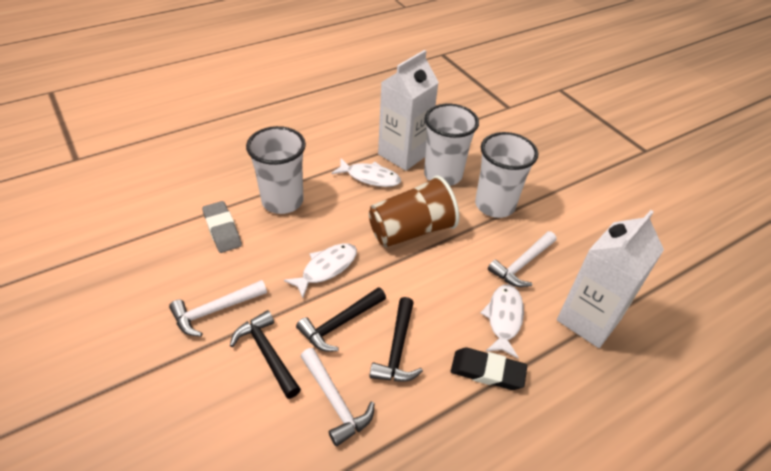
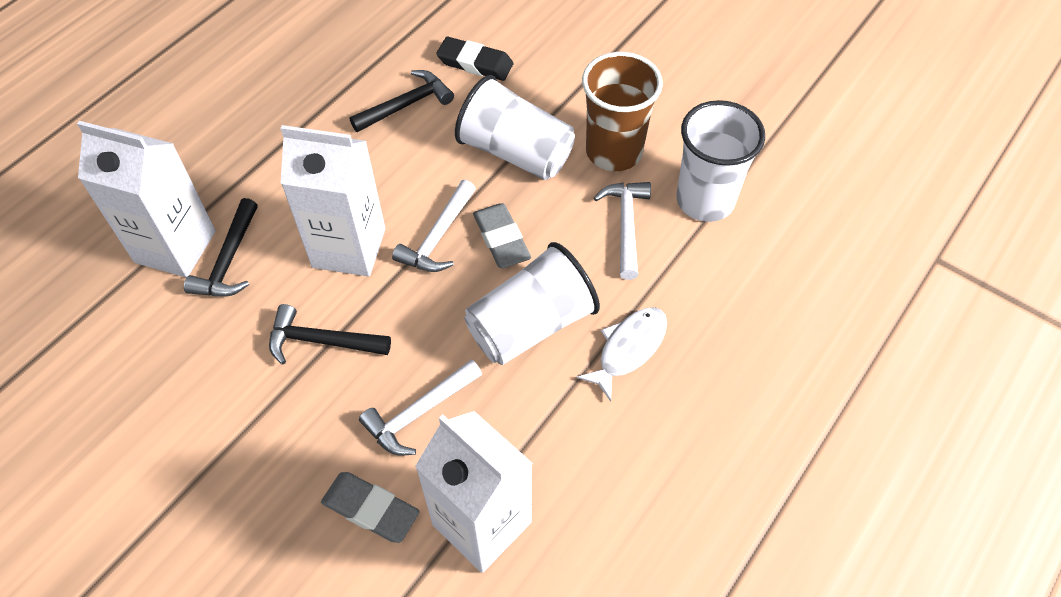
grey eraser: [202,201,242,253] = 1 -> [321,472,420,543] [473,203,531,268] = 2
white carton: [378,50,439,171] [557,210,664,348] = 2 -> [77,121,216,277] [280,125,386,277] [415,411,533,573] = 3
white fish: [284,243,357,298] [331,159,401,187] [480,284,524,358] = 3 -> [577,307,667,402] = 1

